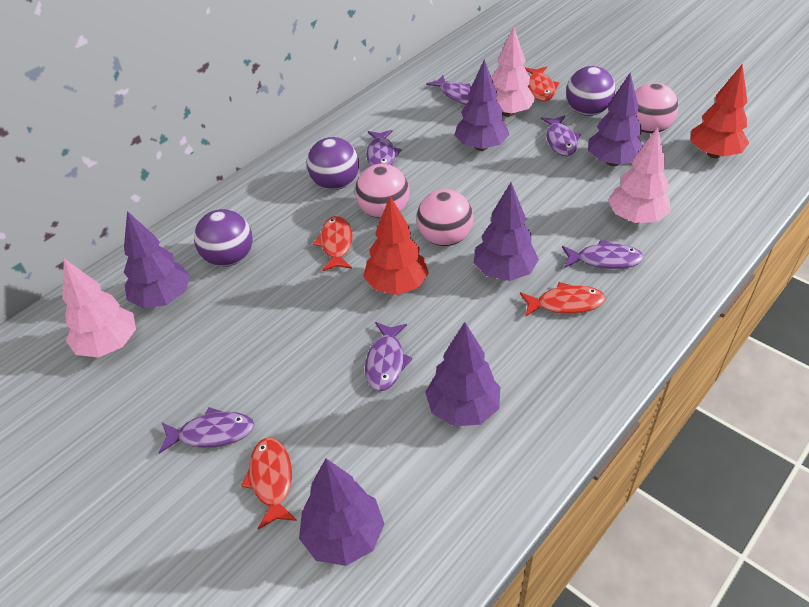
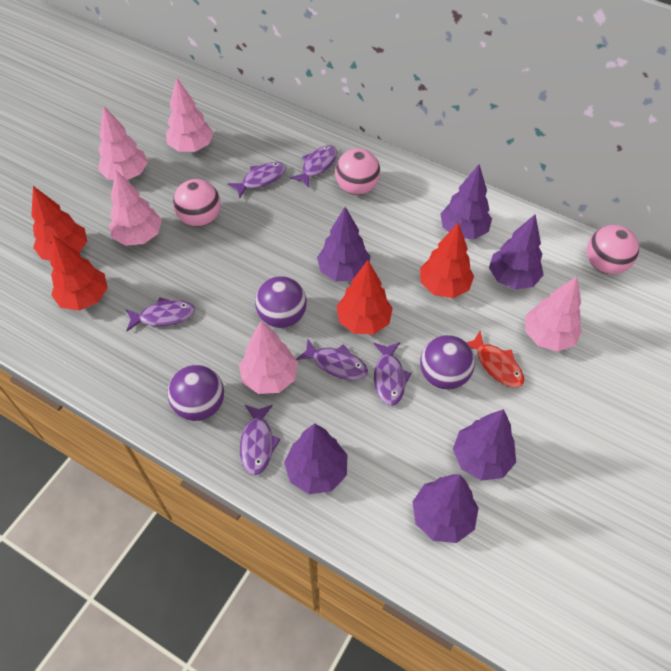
pink tree: [63,259,136,358] [491,27,536,117] [608,127,671,223] = 3 -> [98,105,148,180] [109,170,162,246] [166,77,214,152] [239,321,298,394] [525,276,582,352] = 5
red fish: [241,438,297,530] [313,216,353,271] [520,282,606,317] [525,66,559,101] = 4 -> [466,331,524,388] = 1
red tree: [363,196,429,295] [690,65,749,158] = 2 -> [31,186,87,261] [50,235,108,311] [337,260,393,334] [420,223,474,298] = 4

